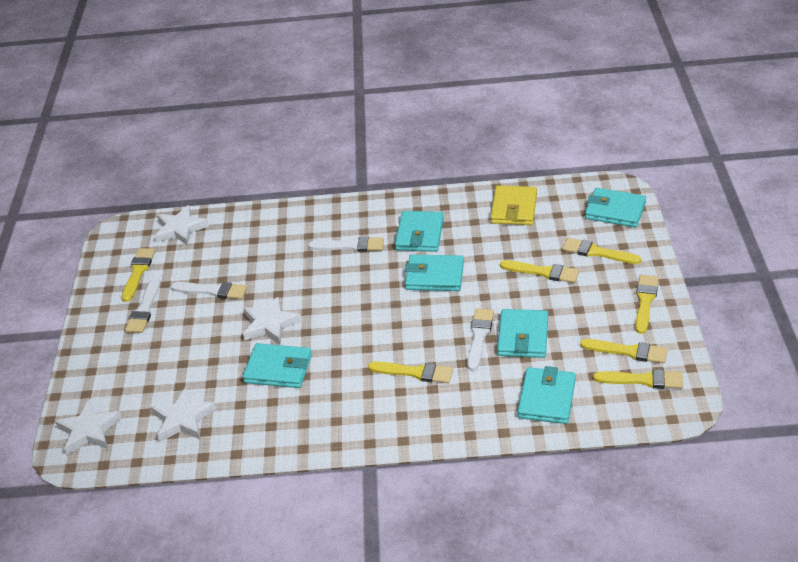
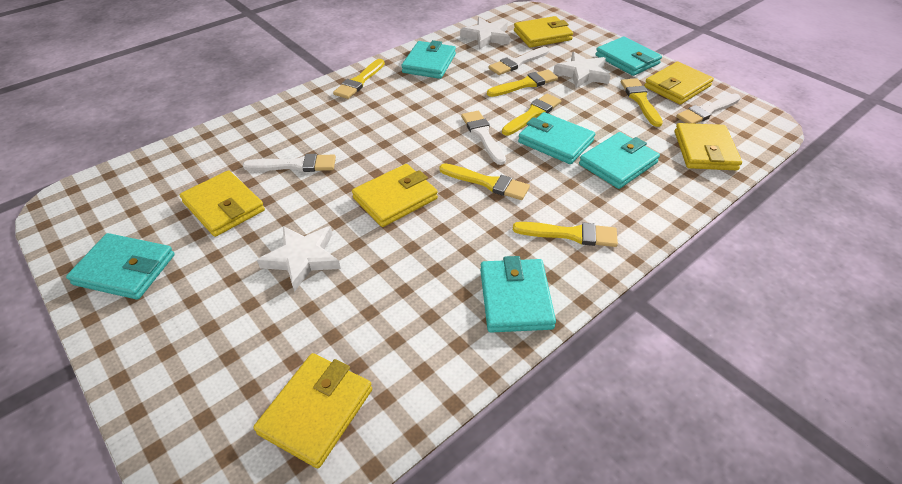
white star: [55,399,122,455] [151,388,216,442] [155,205,209,246] [243,296,302,344] = 4 -> [257,226,341,292] [460,17,510,49] [553,52,610,89] = 3
yellow brush: [122,248,155,302] [368,362,453,383] [500,260,579,283] [562,238,641,264] [580,339,668,364] [593,369,683,389] [636,275,659,334] = 7 -> [333,59,385,99] [439,163,530,200] [487,69,558,97] [502,93,561,136] [513,222,618,247] [621,78,663,127] = 6
yellow wallet: [491,185,537,225] = 1 -> [180,170,265,237] [254,353,372,468] [352,164,438,227] [514,16,573,48] [644,62,714,105] [675,123,742,170] = 6

